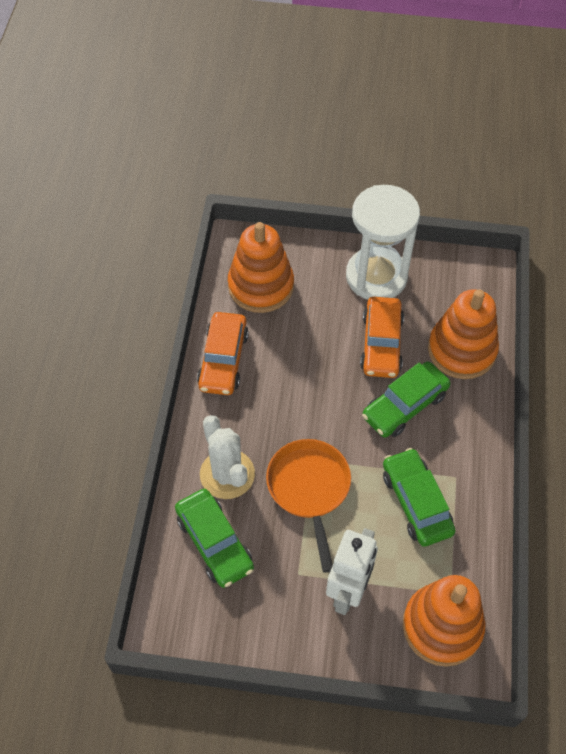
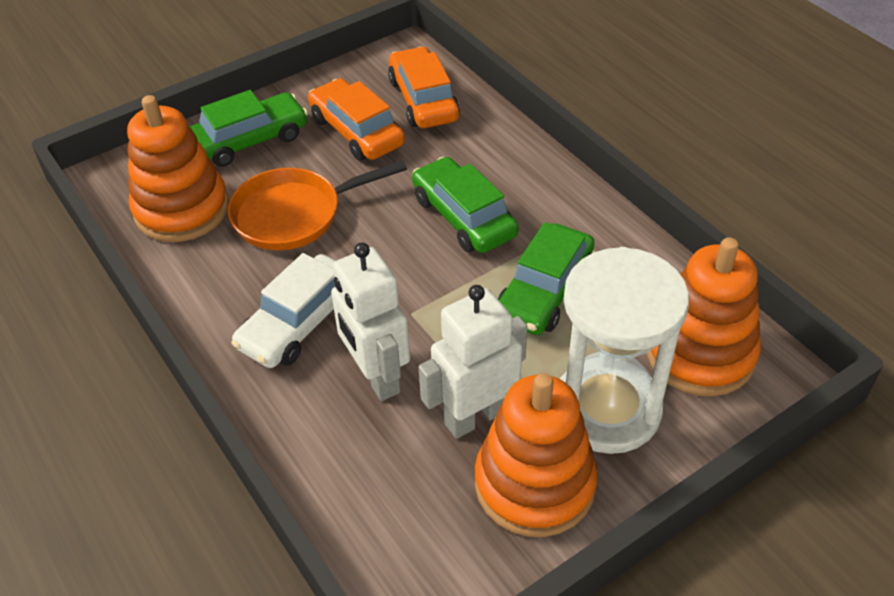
white cactus: [200,415,255,499] = 1 -> none = 0
white car: none = 0 -> [232,253,336,368] = 1
white robot: [326,528,378,615] = 1 -> [331,242,410,401] [418,285,527,439] = 2

